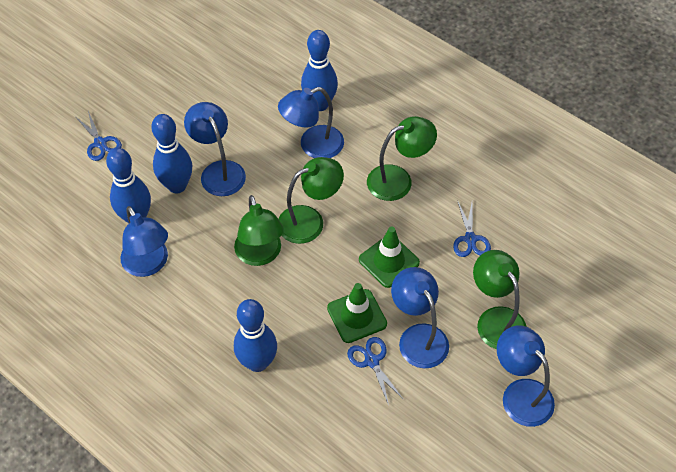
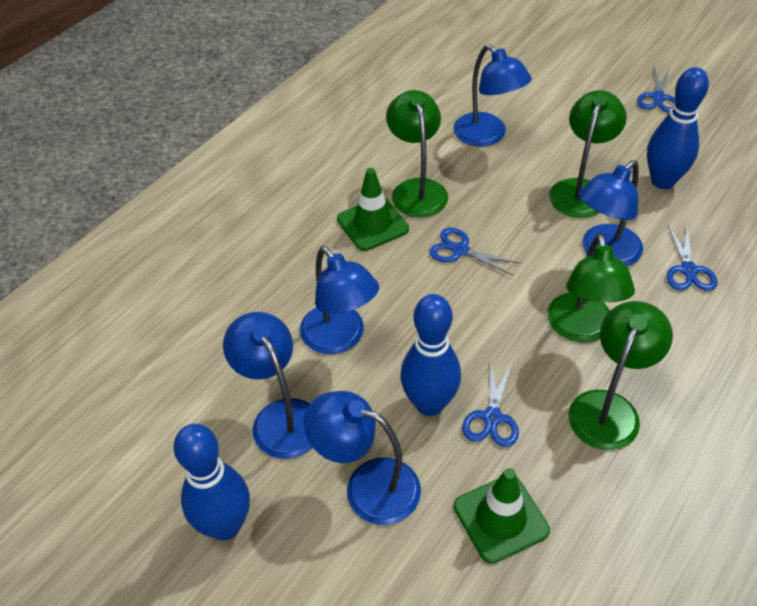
blue bowling pin: [106,148,151,223] [151,114,192,193] [234,299,277,372] [301,30,338,111] = 4 -> [174,424,250,540] [400,294,461,416] [647,67,709,189] = 3
blue scissors: [76,111,122,161] [347,337,404,405] [453,200,491,257] = 3 -> [429,228,520,276] [462,359,519,447] [637,67,675,113] [666,224,718,291] = 4

